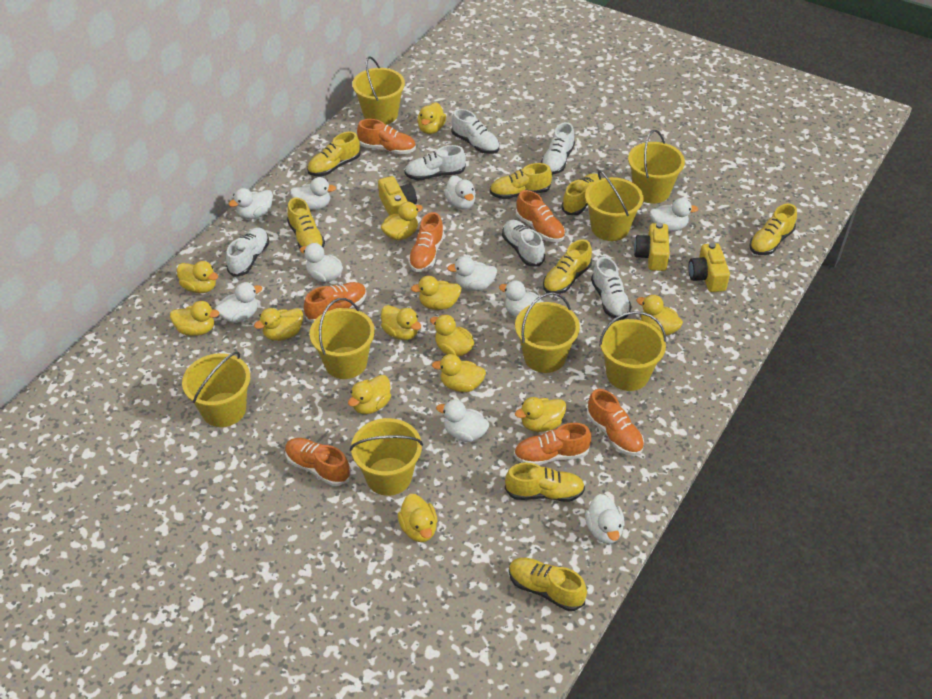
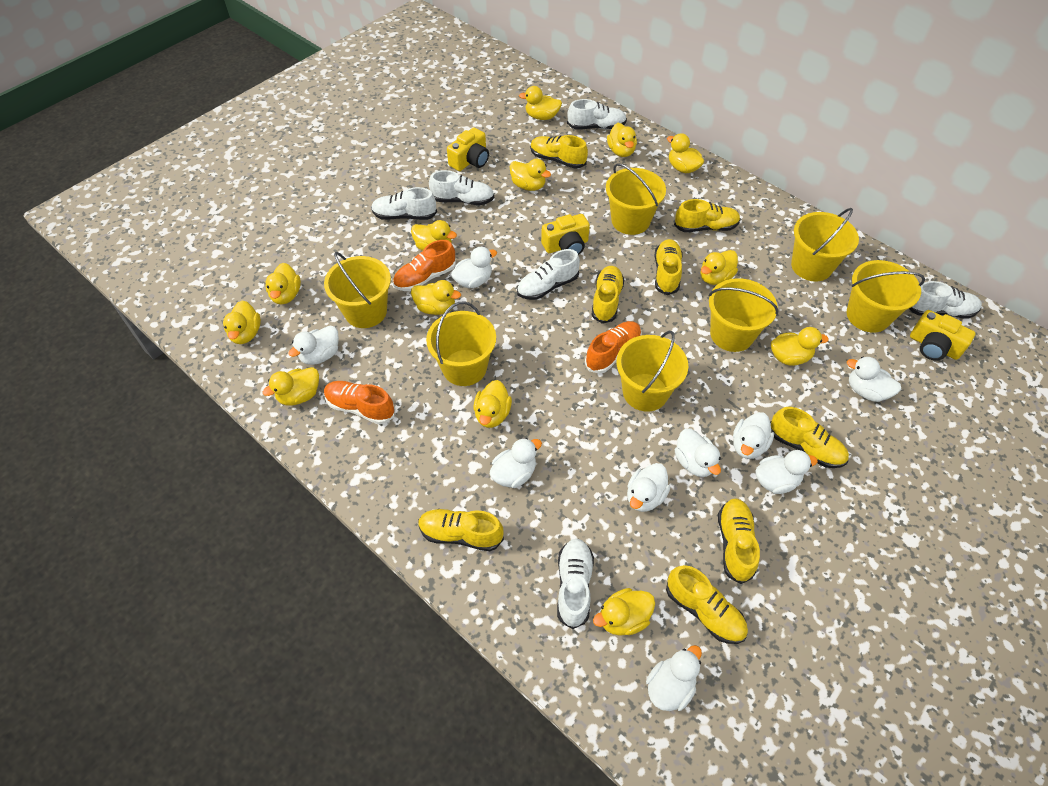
orange shoe: [285,438,351,486] [304,282,367,322] [357,119,416,154] [408,212,444,272] [514,423,591,465] [516,190,565,242] [587,389,644,456] = 7 -> [324,381,395,424] [393,240,456,291] [585,321,642,374] = 3
white duck: [215,282,262,323] [228,188,273,219] [290,177,336,210] [300,243,343,283] [436,400,489,442] [444,175,476,209] [447,256,497,291] [499,281,544,318] [585,494,624,544] [650,198,698,232] = 10 -> [288,326,339,365] [451,247,497,288] [490,438,542,488] [627,463,671,512] [646,645,702,711] [675,428,721,477] [733,412,774,459] [756,450,818,494] [847,356,901,402] = 9
yellow bucket: [182,352,250,427] [309,298,375,379] [350,418,423,496] [352,56,405,125] [515,292,580,373] [585,170,643,241] [599,311,666,391] [628,130,685,204] = 8 -> [324,252,391,328] [426,301,496,386] [606,163,666,235] [617,331,688,412] [708,278,779,352] [791,208,859,282] [847,260,925,333] = 7

